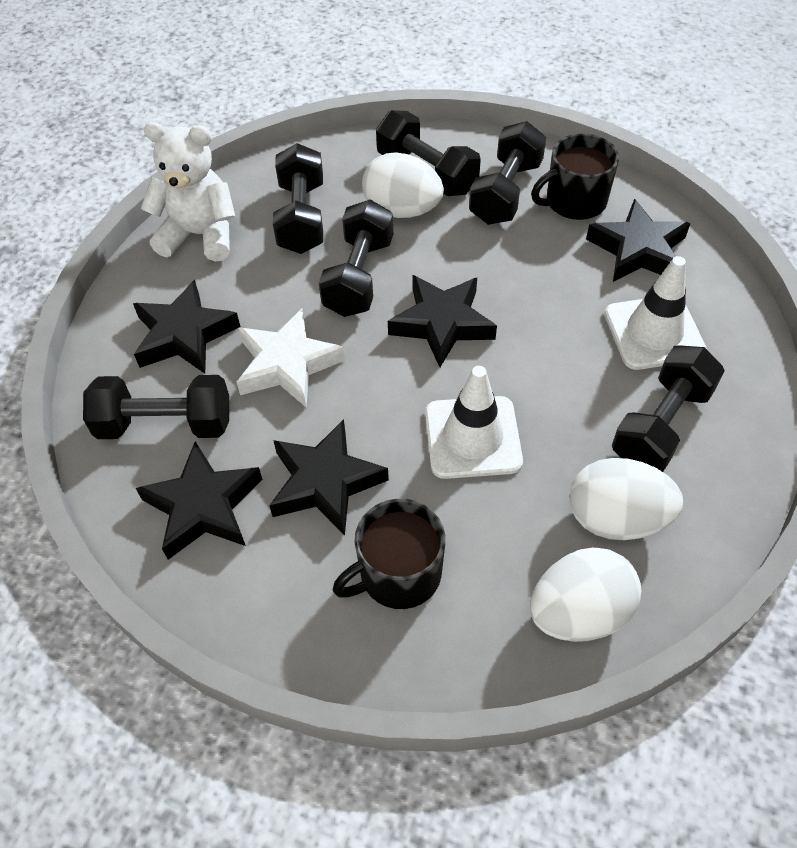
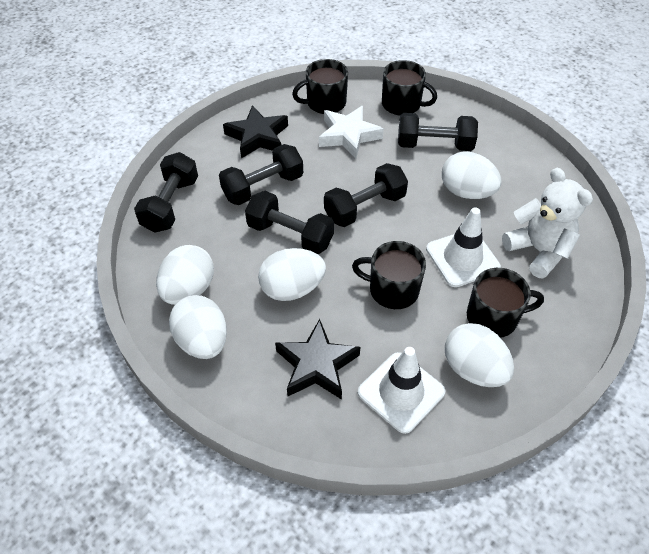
black dumbbell: [83,375,229,439] [273,143,323,254] [319,200,393,317] [376,110,481,196] [469,121,546,225] [612,345,725,472] = 6 -> [134,152,198,233] [219,144,303,205] [245,191,334,254] [324,163,408,227] [398,113,478,151] = 5
black mug: [332,499,445,609] [531,133,619,220] = 2 -> [292,59,348,114] [352,241,426,309] [382,60,437,115] [467,268,544,338] = 4
black star: [133,280,240,374] [136,442,262,560] [269,419,389,536] [388,275,497,367] [586,199,691,282] = 5 -> [223,105,288,158] [275,319,360,400] = 2
white egg: [362,152,444,218] [530,548,641,642] [569,458,683,540] = 3 -> [156,245,214,305] [169,295,227,359] [258,248,326,301] [442,151,502,199] [445,323,514,387] = 5

